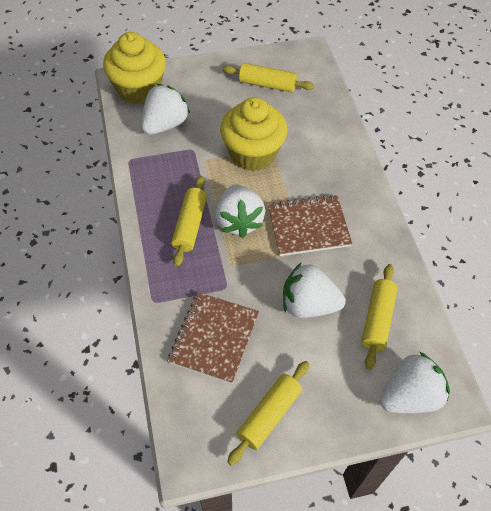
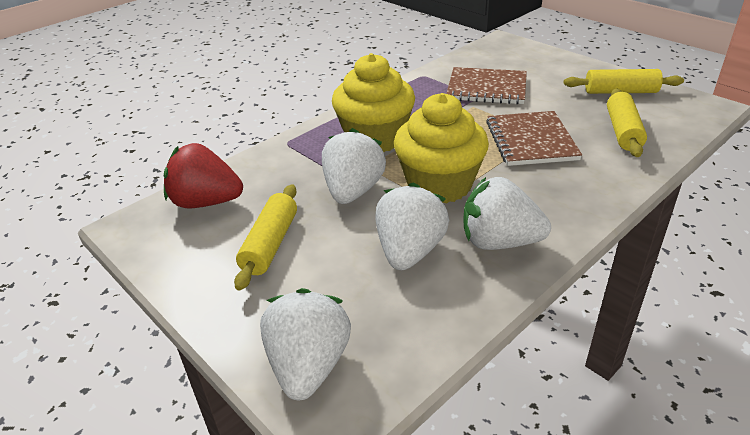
red strawberry: none = 0 -> [164,143,243,208] = 1
yellow rolling pin: [171,176,207,267] [222,63,314,92] [227,361,309,466] [362,264,398,370] = 4 -> [234,184,297,291] [564,69,684,94] [607,89,647,157] = 3

